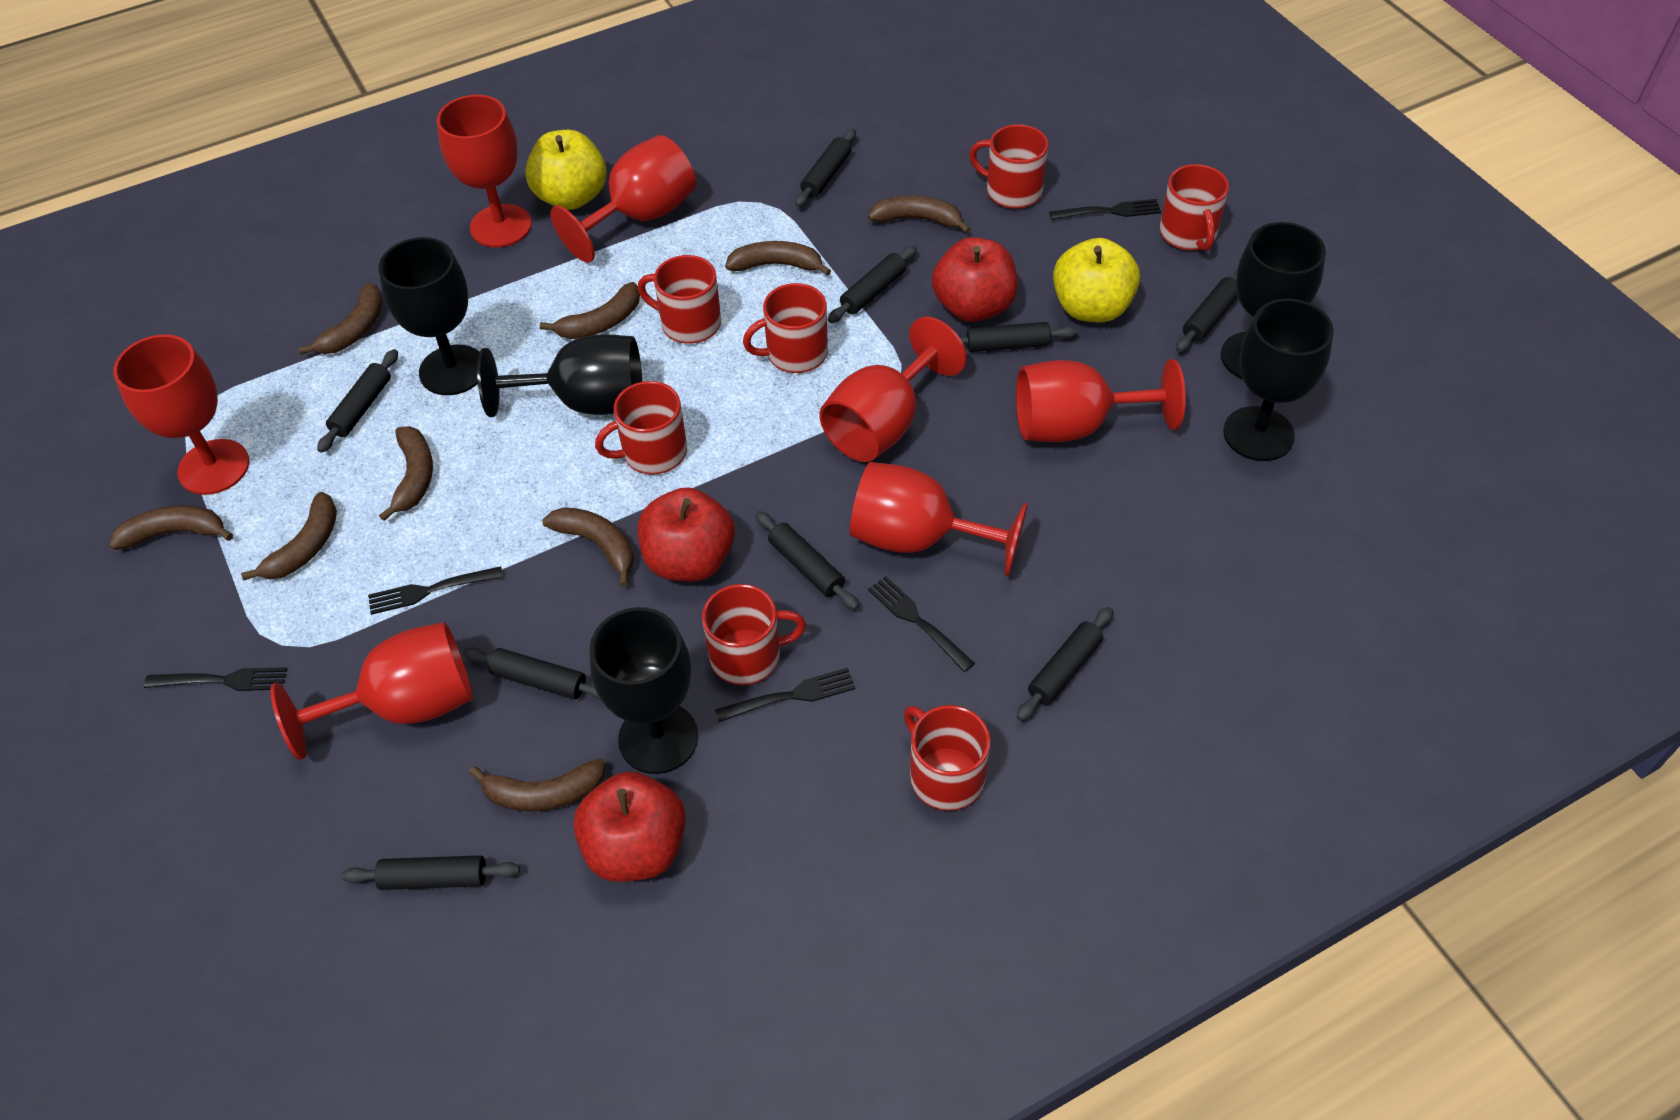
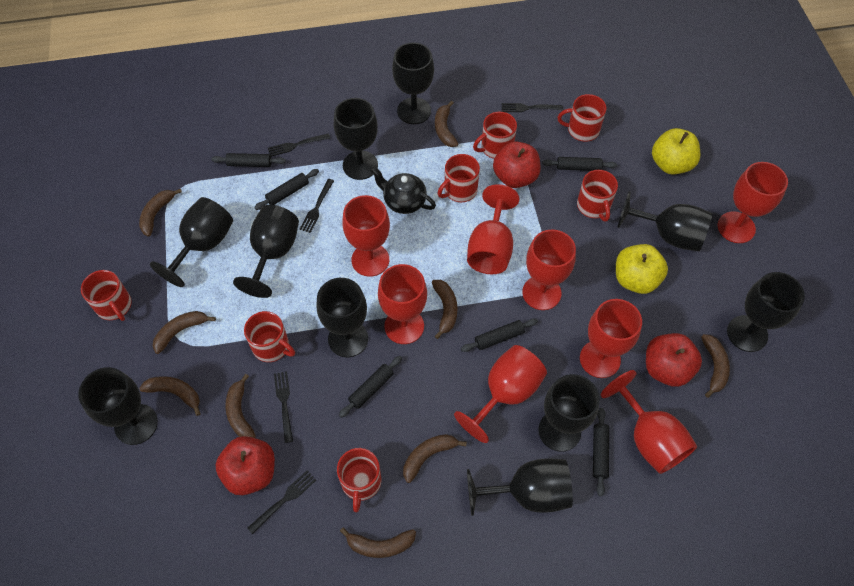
black goblet: [379,237,479,395] [477,334,642,417] [590,607,698,774] [1221,222,1326,379] [1223,299,1334,461] = 5 -> [78,367,158,445] [150,197,233,287] [233,205,299,298] [316,278,368,357] [334,98,378,180] [392,42,434,124] [467,458,573,516] [538,374,600,452] [618,191,712,251] [727,272,805,352] = 10
black rolling pin: [317,349,398,453] [341,855,520,890] [463,647,601,700] [755,511,859,610] [795,129,856,207] [828,245,917,323] [960,322,1077,352] [1017,607,1113,721] [1176,271,1238,352] = 9 -> [211,153,286,167] [254,169,319,210] [339,356,402,418] [461,319,538,352] [542,157,617,171] [593,408,609,496] = 6
black teapot: none = 0 -> [371,167,436,214] = 1
red goblet: [113,334,249,495] [270,622,473,760] [437,95,532,248] [550,135,696,263] [819,317,967,462] [850,462,1028,576] [1016,359,1186,442] = 7 -> [342,195,390,277] [378,264,427,344] [454,345,547,443] [467,184,520,274] [522,229,576,310] [580,299,642,378] [601,370,697,474] [718,162,788,243] = 8

